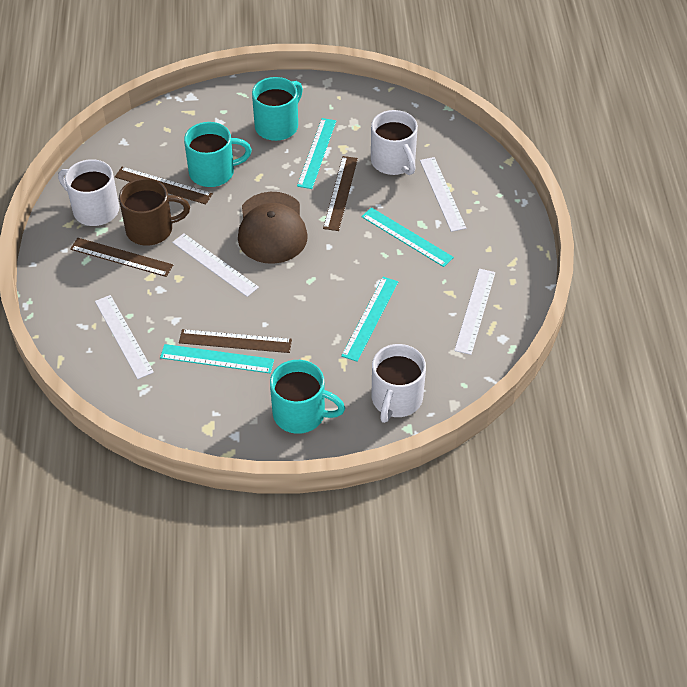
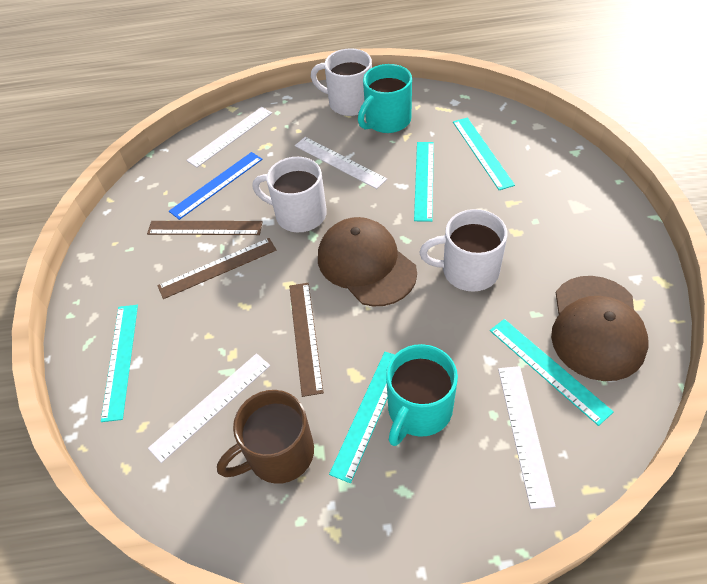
blue ruler: none = 0 -> [169,152,263,220] = 1
brown cap: [238,192,308,264] = 1 -> [318,217,417,306] [551,276,648,381] = 2
brown ruler: [70,238,173,277] [115,167,213,204] [179,329,292,353] [323,156,358,231] = 4 -> [147,221,263,235] [157,238,276,299] [289,283,324,397] = 3
turquoise mug: [184,122,252,187] [252,77,303,141] [270,360,345,434] = 3 -> [358,64,412,133] [386,344,458,446] = 2
turquoise ruler: [160,344,274,374] [297,118,336,189] [341,277,398,362] [361,207,454,267] = 4 -> [101,305,138,422] [329,352,395,483] [414,142,434,222] [453,117,515,190] [490,319,614,426] = 5

